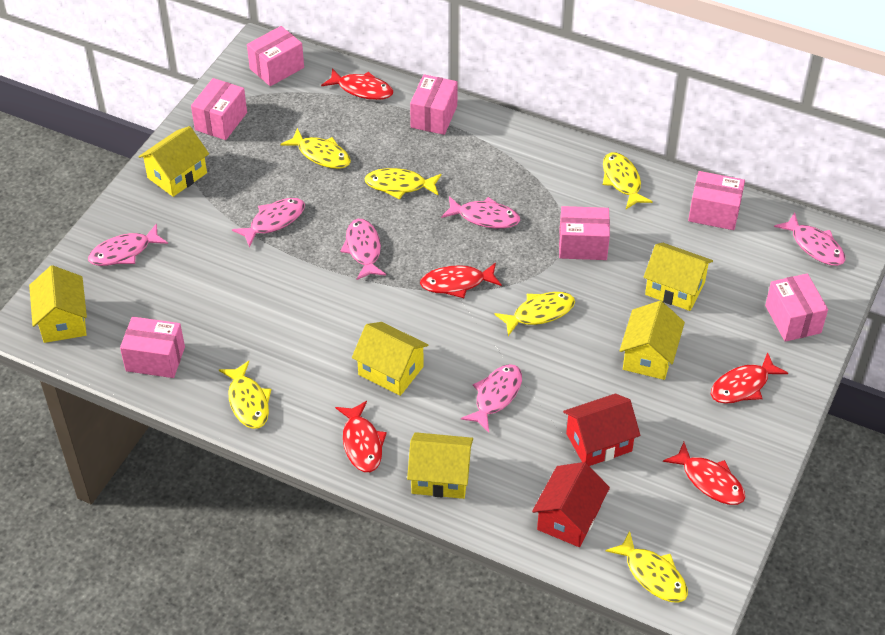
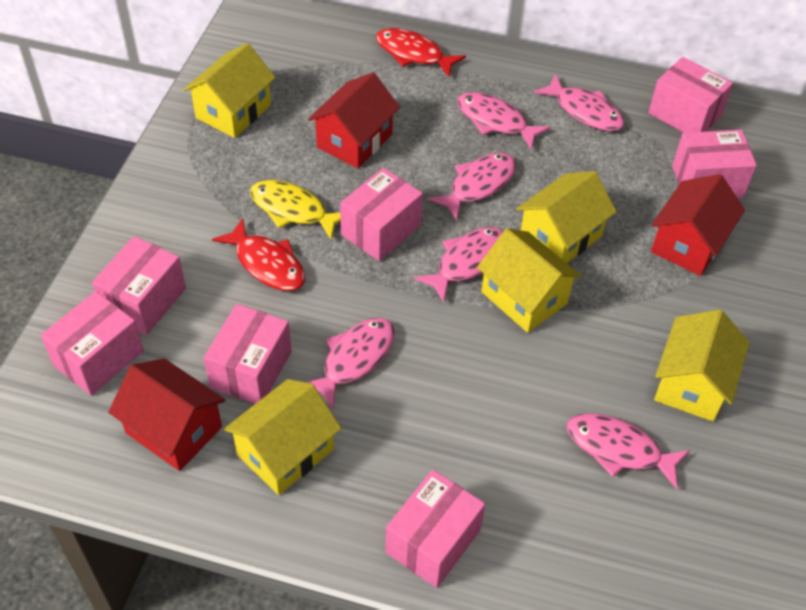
red fish: [321,68,393,100] [335,401,387,472] [420,262,502,298] [663,442,745,505] [711,352,788,404] = 5 -> [212,218,305,291] [376,28,466,77] = 2
red house: [532,462,610,547] [563,394,641,466] = 2 -> [108,358,226,471] [308,72,400,169] [651,174,745,276] = 3
yellow fish: [219,361,271,429] [280,128,351,169] [364,168,441,199] [495,292,575,336] [603,152,653,209] [606,531,688,603] = 6 -> [250,180,341,240] = 1
yellow house: [29,265,87,343] [138,126,209,197] [352,322,428,396] [407,432,473,499] [620,301,685,380] [643,243,713,311] = 6 -> [184,43,276,138] [224,379,341,495] [477,228,582,333] [517,171,617,263] [654,310,750,421] = 5

